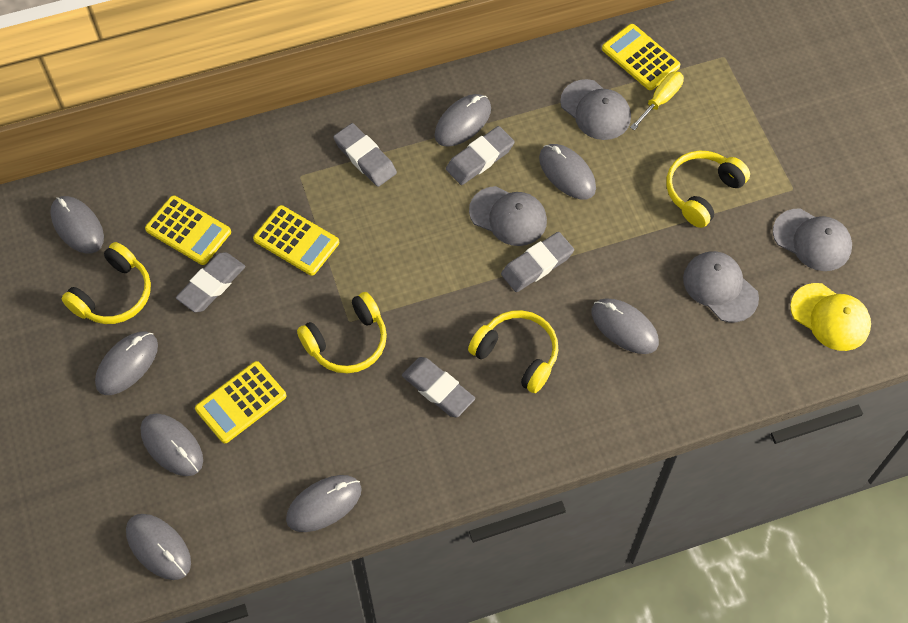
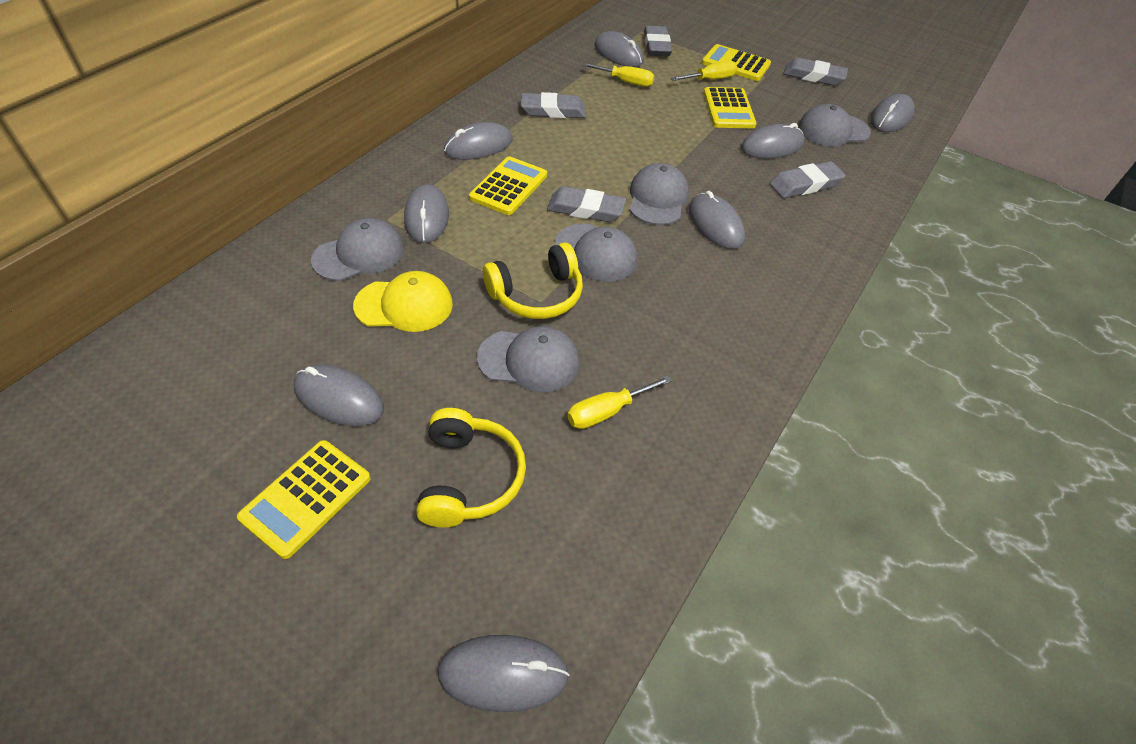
grey cap: [469,186,547,246] [560,79,631,140] [683,251,759,322] [773,208,852,271] = 4 -> [311,218,404,281] [477,326,579,392] [555,223,637,282] [629,163,689,225] [798,104,871,146] = 5
yellow headphones: [62,242,151,324] [297,292,387,373] [468,310,558,393] [666,151,750,228] = 4 -> [416,408,526,528] [483,243,583,319] = 2
yellow screwdriver: [630,71,684,130] = 1 -> [568,375,672,429] [582,63,654,87] [671,61,738,81] = 3

